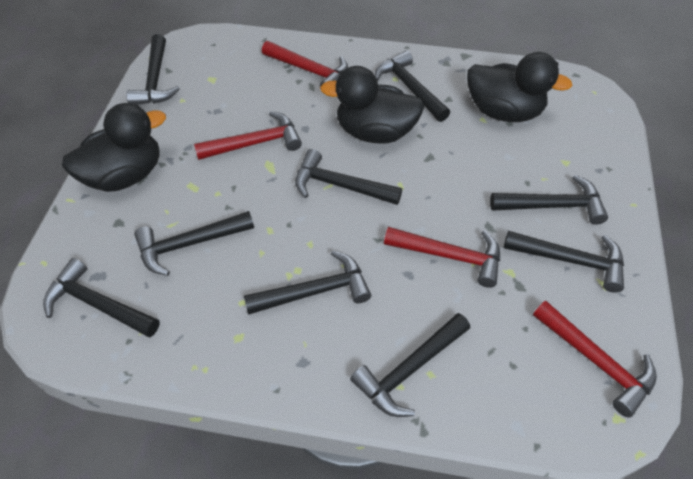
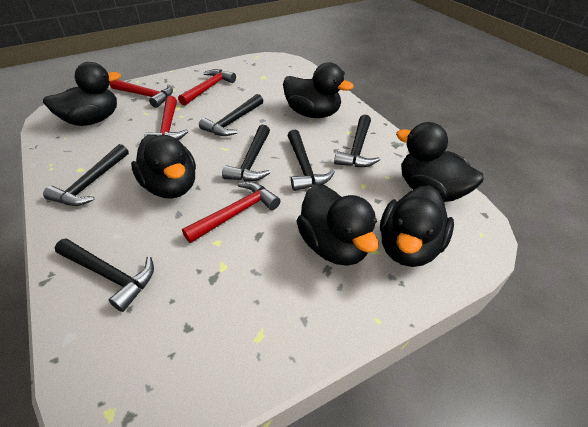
black duck: [62,103,166,192] [320,66,425,144] [467,52,573,122] = 3 -> [43,62,121,126] [131,135,196,198] [283,62,354,118] [297,184,379,266] [380,185,454,267] [396,122,484,202] = 6
black hammer: [43,258,160,337] [126,34,180,105] [134,211,254,276] [244,251,371,315] [295,149,402,205] [350,313,470,417] [375,50,450,122] [490,175,608,225] [504,231,624,293] = 9 -> [43,144,129,206] [55,238,154,312] [199,94,263,136] [222,125,270,181] [287,129,335,191] [334,115,380,167] = 6

